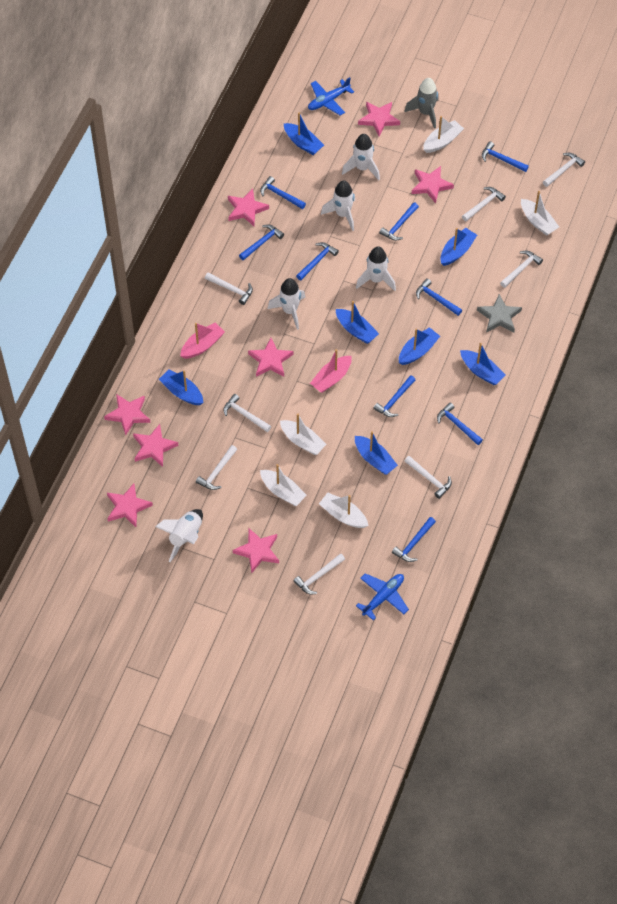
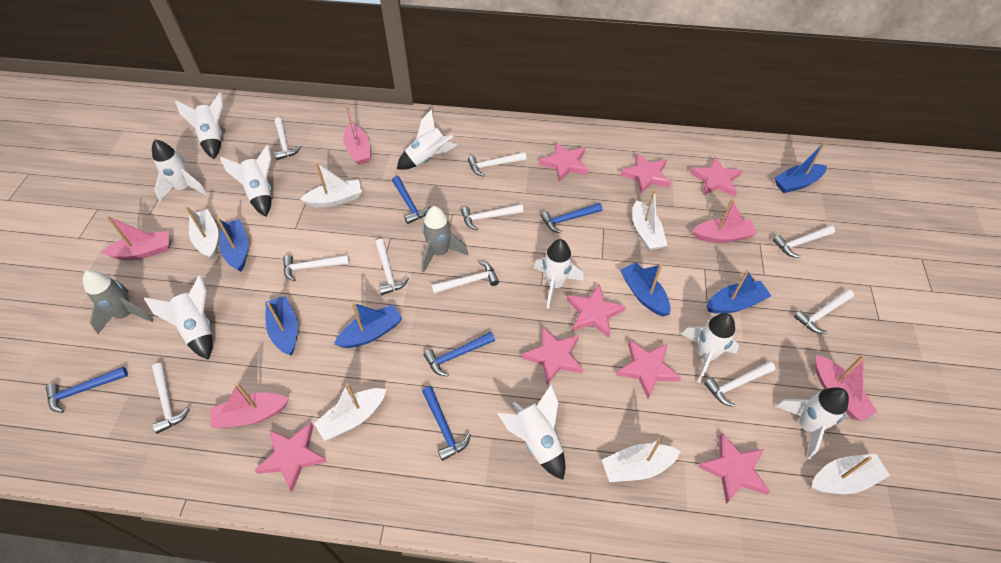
blue boat: [159,369,203,405] [284,112,324,155] [336,301,379,344] [355,431,398,475] [399,327,440,365] [441,228,477,266] [460,343,506,385] = 7 -> [217,218,248,272] [266,296,298,356] [334,302,402,348] [620,262,671,317] [706,270,771,314] [775,142,827,193] = 6
blue hammer: [239,224,284,260] [260,176,306,209] [296,242,339,280] [373,375,415,417] [379,202,419,241] [392,517,436,562] [416,278,462,316] [437,403,483,445] [482,141,529,172] = 9 -> [46,367,128,413] [392,176,430,224] [422,386,471,461] [423,332,495,376] [541,203,602,233] = 5
blue plane: [308,77,354,116] [356,573,409,620] = 2 -> none = 0
grey rocket: [404,78,439,129] = 1 -> [83,270,154,334] [421,206,468,273] = 2
grey star: [477,294,522,333] = 1 -> none = 0
pink boat: [180,322,225,359] [310,349,352,393] = 2 -> [102,216,169,260] [211,383,289,428] [343,107,371,165] [692,199,757,243] [816,355,877,421] = 5
white boat: [260,464,307,506] [280,413,326,455] [319,493,369,528] [423,116,464,153] [521,191,559,236] = 5 -> [185,206,218,259] [300,162,362,207] [314,383,386,441] [602,438,681,482] [633,189,667,251] [812,454,890,494] = 6
white hammer: [196,445,237,490] [205,272,253,305] [223,394,271,432] [294,553,345,594] [405,456,452,499] [462,187,506,221] [500,251,543,288] [543,153,585,187] = 8 -> [152,363,190,434] [274,117,301,160] [283,255,349,281] [375,239,409,295] [431,261,499,294] [461,204,524,230] [468,152,526,177] [704,361,775,407] [773,225,835,258] [794,289,854,334] = 10
white rocket: [155,509,203,562] [268,278,305,330] [321,180,355,231] [342,134,380,180] [356,247,396,291] = 5 -> [144,275,213,360] [152,139,207,202] [175,92,223,159] [220,145,271,217] [397,109,458,170] [498,384,565,480] [534,239,583,309] [682,313,739,383] [775,387,849,459] = 9

